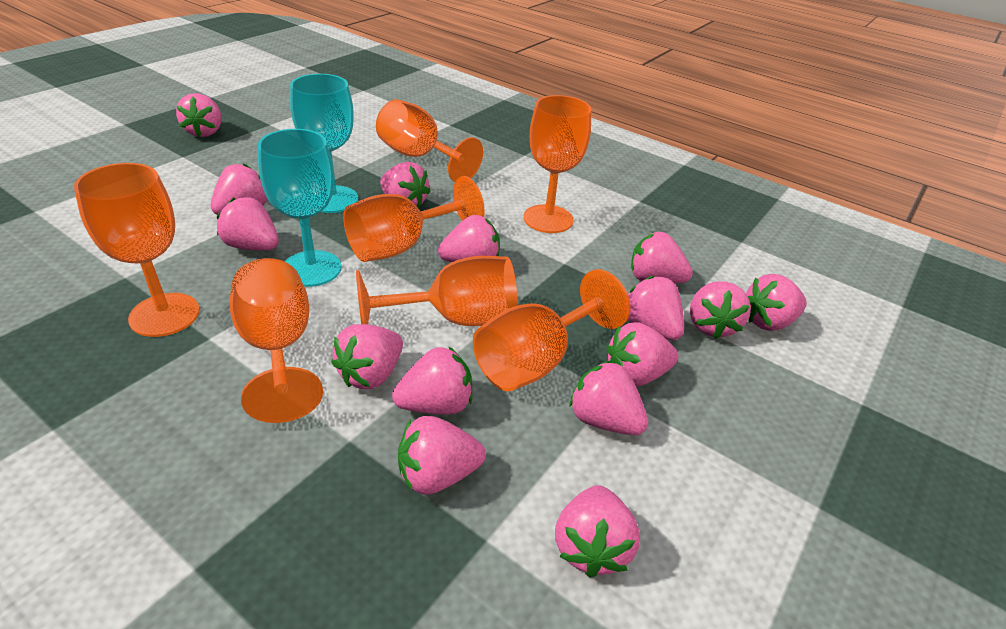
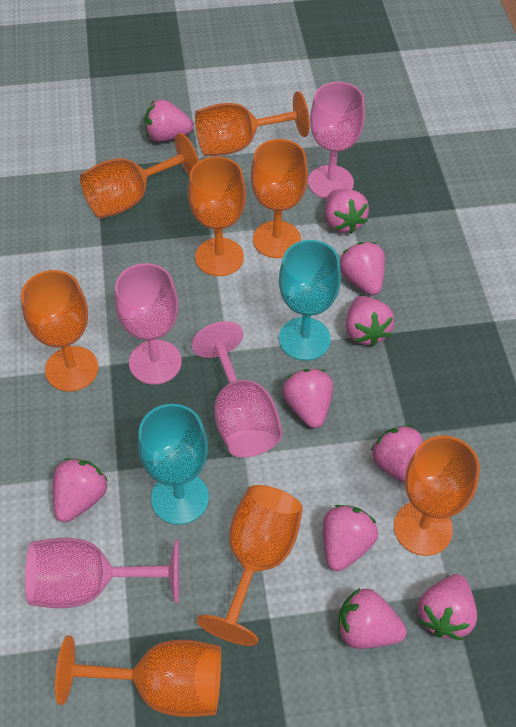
orange goblet: [74,163,200,337] [230,258,323,423] [343,176,485,262] [356,256,517,326] [376,99,483,182] [473,269,630,391] [523,95,591,233] = 7 -> [21,270,99,391] [55,635,221,717] [80,133,199,219] [188,157,246,276] [195,91,310,156] [197,485,303,646] [251,139,308,258] [394,435,480,556] = 8
pink goblet: none = 0 -> [25,538,179,608] [115,263,182,385] [191,321,283,458] [308,82,365,199] = 4
pink strawberry: [176,93,221,137] [211,163,267,215] [217,197,279,250] [331,324,403,389] [380,162,431,208] [392,346,472,414] [398,416,486,495] [438,215,500,262] [555,485,640,578] [570,361,648,435] [607,322,678,386] [628,276,684,340] [631,232,693,284] [690,281,751,339] [746,274,807,331] = 15 -> [53,458,108,522] [144,99,193,142] [282,369,333,428] [323,505,378,571] [325,189,369,234] [338,588,407,649] [340,242,385,295] [346,296,394,347] [371,425,423,483] [418,574,477,640] = 10

